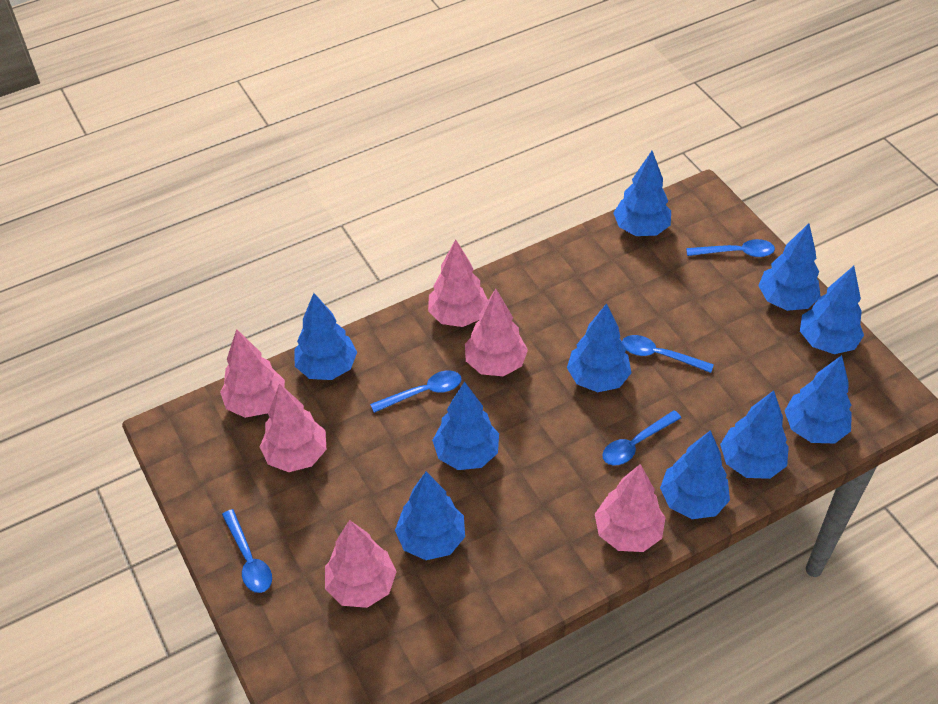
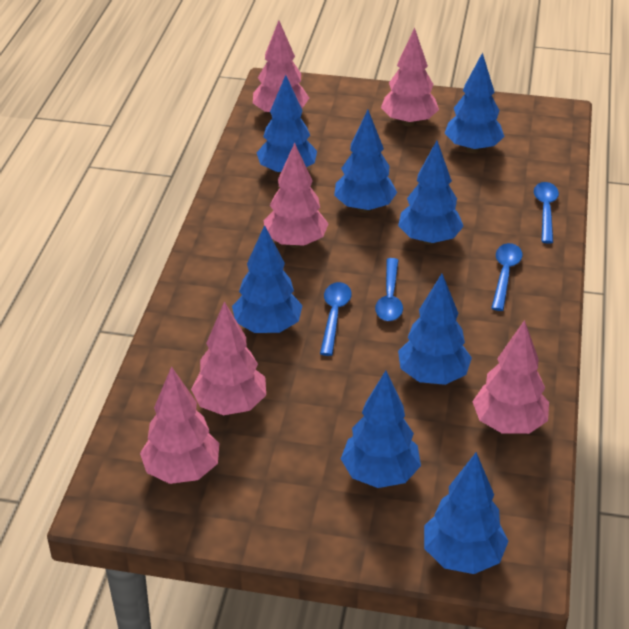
blue spoon: [222,509,272,593] [370,370,461,413] [603,410,681,465] [622,335,714,373] [686,239,775,257] = 5 -> [320,282,352,356] [375,258,403,321] [491,243,522,311] [534,182,559,244] = 4
blue tree: [294,293,357,380] [395,472,465,560] [432,382,499,470] [567,303,631,392] [614,151,671,236] [660,430,730,519] [720,391,789,479] [758,223,821,311] [785,355,852,443] [800,266,864,354] = 10 -> [232,225,303,334] [257,75,317,174] [334,110,397,213] [341,371,421,488] [398,141,464,245] [398,274,472,385] [424,452,509,574] [445,52,505,153] = 8

